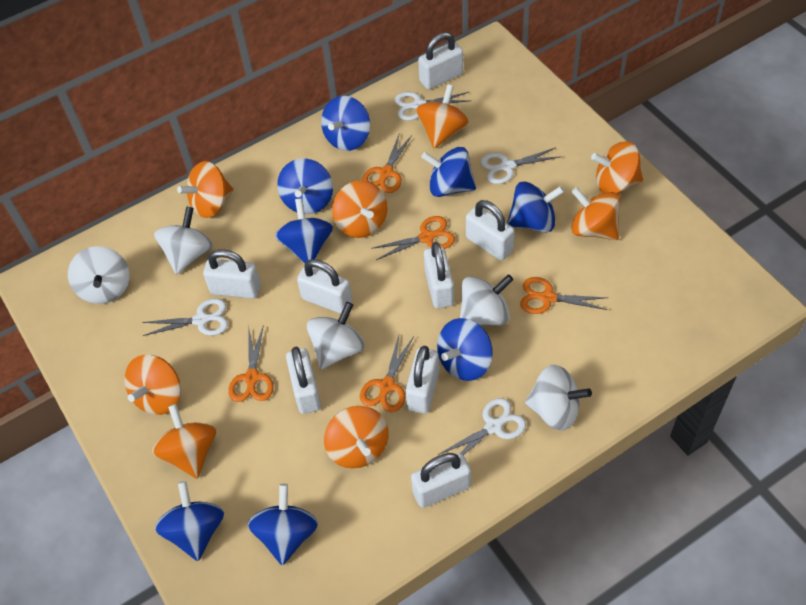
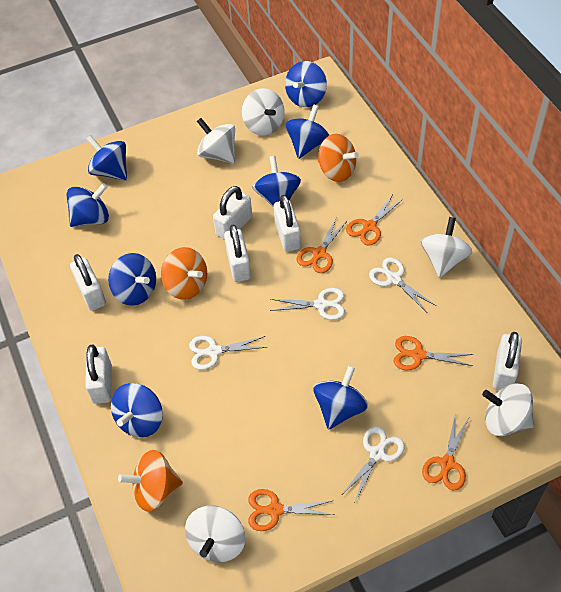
orange spinning top: [124,355,181,415] [152,404,216,479] [177,161,233,218] [324,406,389,468] [332,180,387,238] [416,84,469,148] [571,187,620,240] [591,141,643,194] = 8 -> [118,450,183,512] [161,247,207,300] [318,134,359,182] = 3
white padlock: [203,249,261,299] [286,347,321,414] [297,259,352,314] [406,346,439,414] [411,453,471,508] [418,32,463,90] [424,242,454,309] [466,200,515,261] = 8 -> [70,254,106,311] [85,345,112,404] [213,186,252,240] [224,224,251,282] [274,195,301,252] [493,332,522,390] = 6

